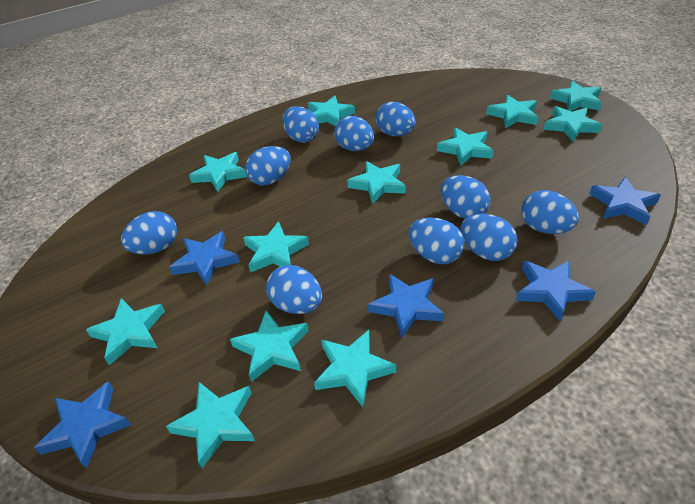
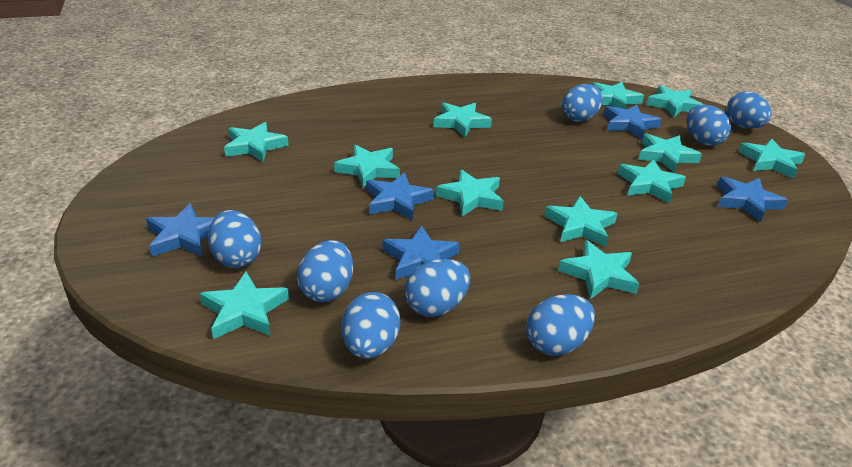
blue egg: [121,211,177,254] [245,146,291,185] [266,265,322,314] [282,106,319,143] [334,116,374,151] [376,102,416,136] [409,217,464,264] [441,175,491,219] [461,214,517,261] [521,190,579,234] = 10 -> [208,210,261,268] [297,240,353,302] [342,292,401,359] [405,259,470,317] [526,294,595,356] [562,84,603,122] [687,105,731,146] [726,91,771,129] = 8

